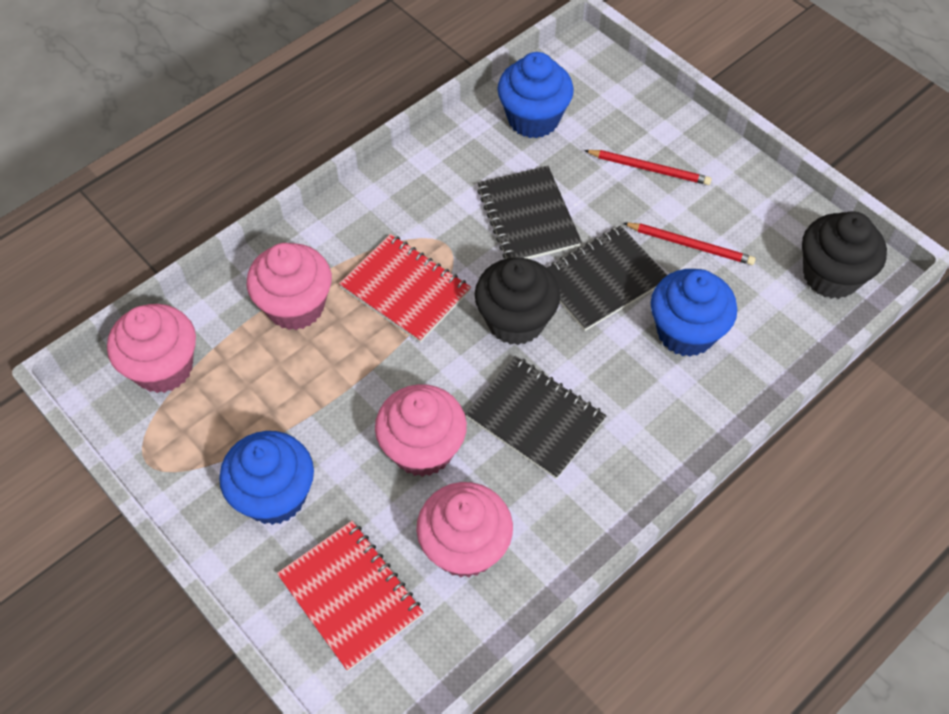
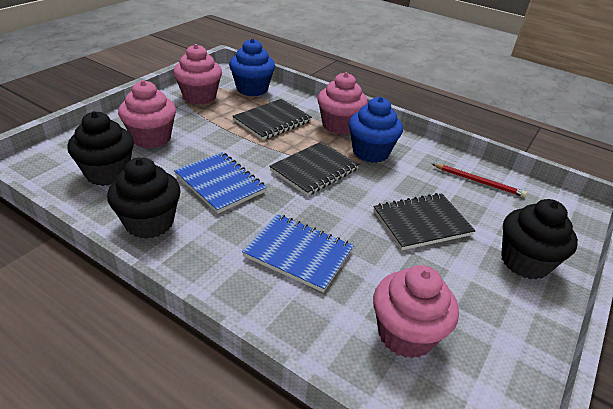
black cupcake: [475,257,560,345] [802,211,887,299] = 2 -> [67,111,134,186] [107,157,181,239] [501,199,578,280] = 3
blue cupcake: [219,431,314,525] [497,52,574,138] [651,269,737,357] = 3 -> [229,38,275,96] [349,97,403,163] = 2
blue notebook: none = 0 -> [174,152,267,214] [242,214,354,292] = 2
red notebook: [277,521,424,671] [339,234,471,343] = 2 -> none = 0
red pencil: [584,150,712,185] [623,223,756,265] = 2 -> [432,164,527,197] = 1

